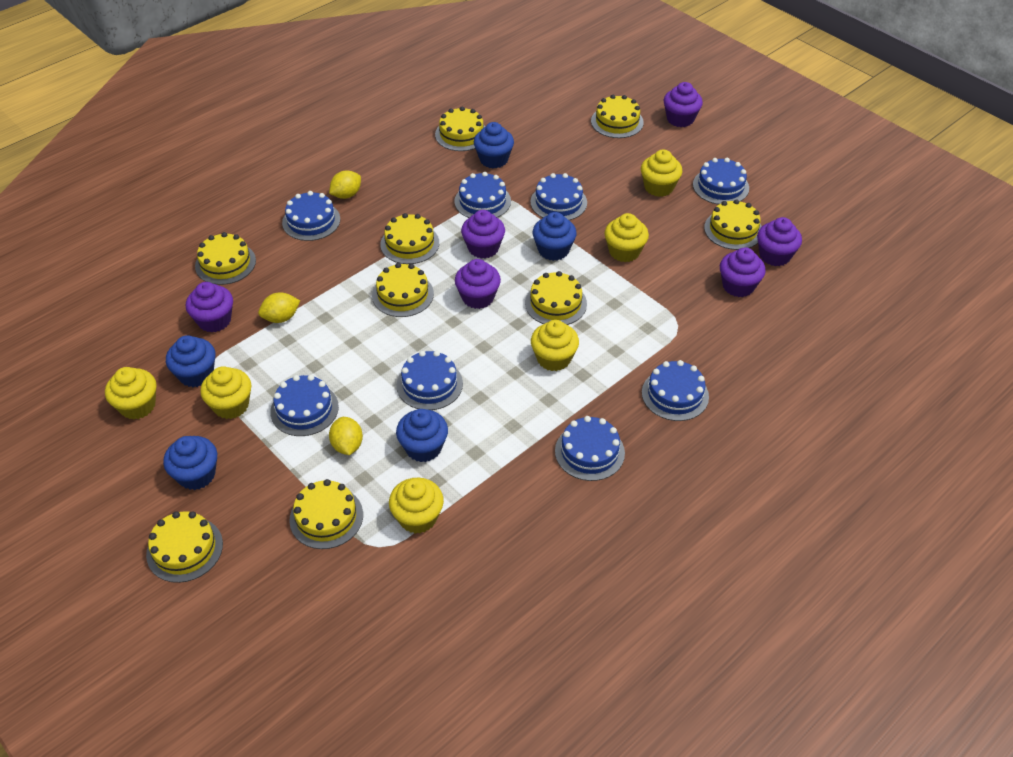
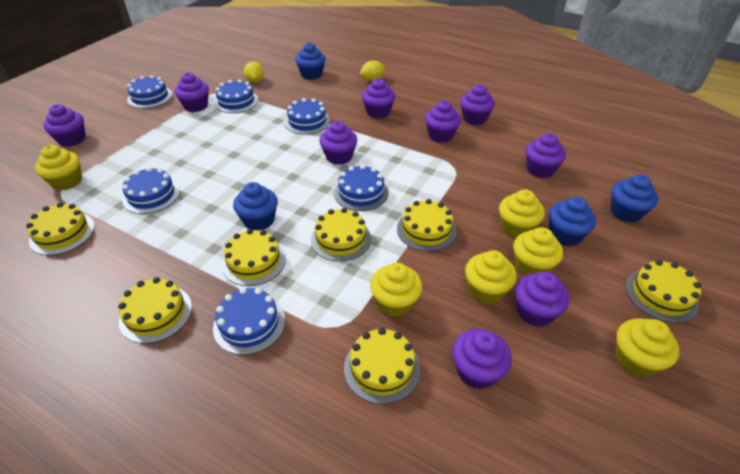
blue cake: [270,375,339,436] [282,191,340,241] [397,351,463,410] [454,172,511,218] [530,173,587,220] [555,416,625,481] [642,360,709,421] [693,158,749,205] = 8 -> [122,167,180,214] [127,75,172,108] [213,287,285,355] [214,79,259,113] [284,98,330,135] [334,165,389,211] = 6
blue cupcake: [163,436,217,490] [166,335,216,387] [396,409,448,462] [474,122,514,168] [532,212,577,261] = 5 -> [233,182,278,230] [295,43,326,80] [549,197,596,247] [611,175,658,223] = 4
purple cupcake: [186,282,233,333] [455,259,501,309] [461,210,505,259] [664,82,703,127] [720,247,766,297] [757,217,802,266] = 6 -> [44,104,86,147] [175,73,209,112] [319,121,357,165] [362,78,395,118] [425,101,461,143] [452,329,512,389] [460,84,495,125] [515,272,570,327] [525,133,566,178] = 9
yellow cake: [146,511,223,583] [195,232,256,285] [289,479,363,549] [372,263,434,317] [380,213,439,264] [435,107,485,151] [525,271,587,325] [591,95,644,138] [704,199,762,250] = 9 -> [26,203,95,255] [118,277,192,344] [222,229,286,286] [311,208,371,262] [344,328,420,404] [397,199,456,252] [626,260,701,323] = 7
yellow lemon: [258,293,300,323] [329,170,361,199] [329,417,363,455] = 3 -> [244,61,264,83] [360,60,385,81] = 2

